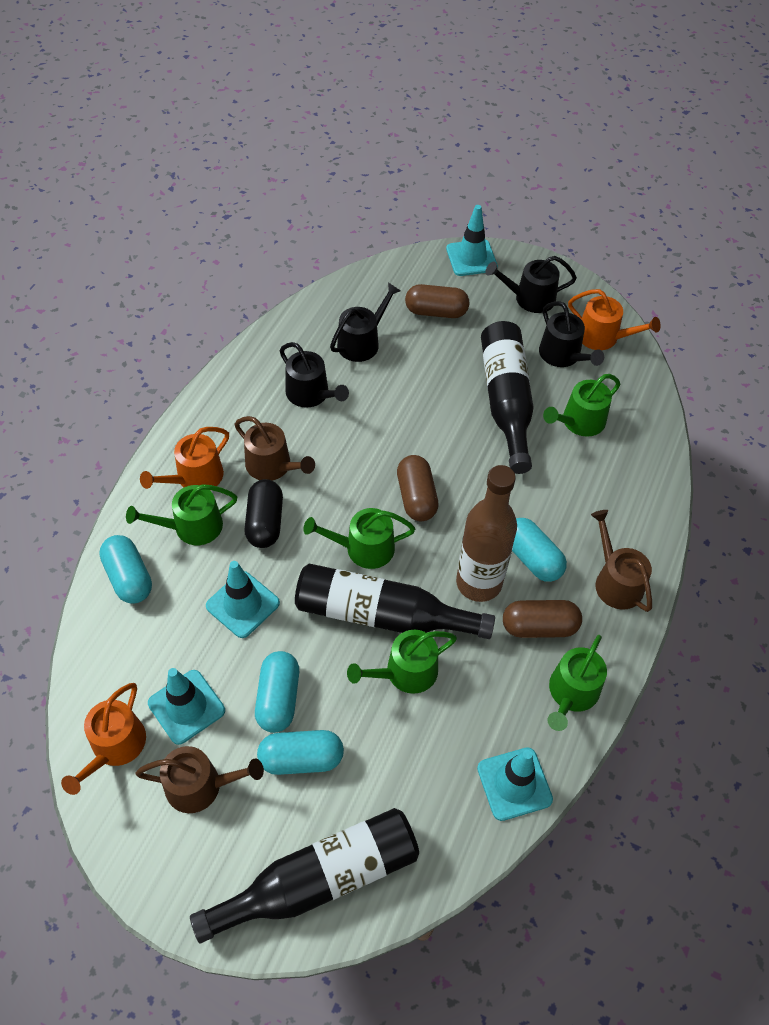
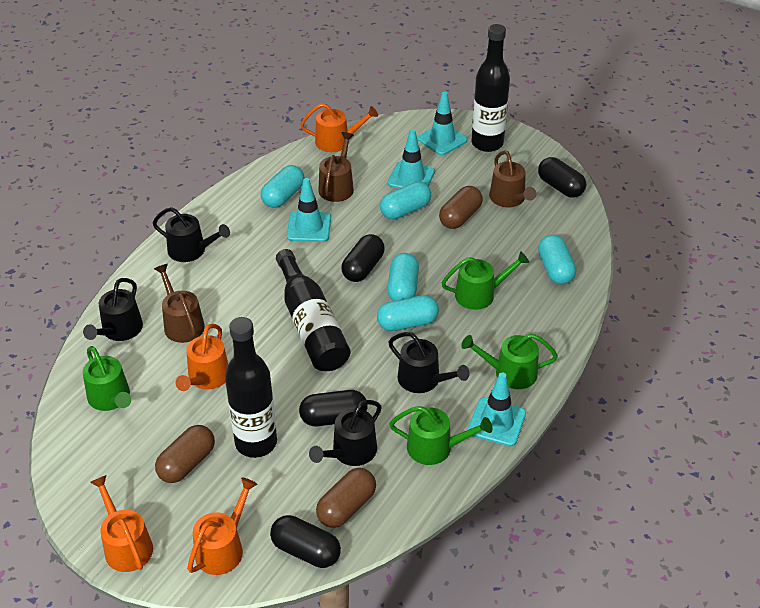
black capsule: [244,479,283,548] = 1 -> [270,515,341,568] [299,390,367,426] [341,234,385,282] [538,157,586,198] = 4
brown bottle: [456,465,517,602] = 1 -> none = 0
green watering can: [126,484,237,545] [303,508,415,569] [347,630,457,694] [543,374,620,436] [548,635,607,731] = 5 -> [83,346,131,411] [389,406,492,465] [442,251,529,310] [461,334,558,389] = 4
orange watering can: [61,683,146,795] [140,427,229,489] [568,289,661,350] = 3 -> [90,475,153,572] [176,324,229,391] [187,478,258,575] [300,103,378,152] = 4
turquoise capsule: [99,535,152,604] [255,651,299,733] [257,730,344,775] [512,518,567,582] = 4 -> [261,165,305,208] [377,295,439,331] [380,181,431,220] [387,253,419,301] [538,235,576,284] = 5

